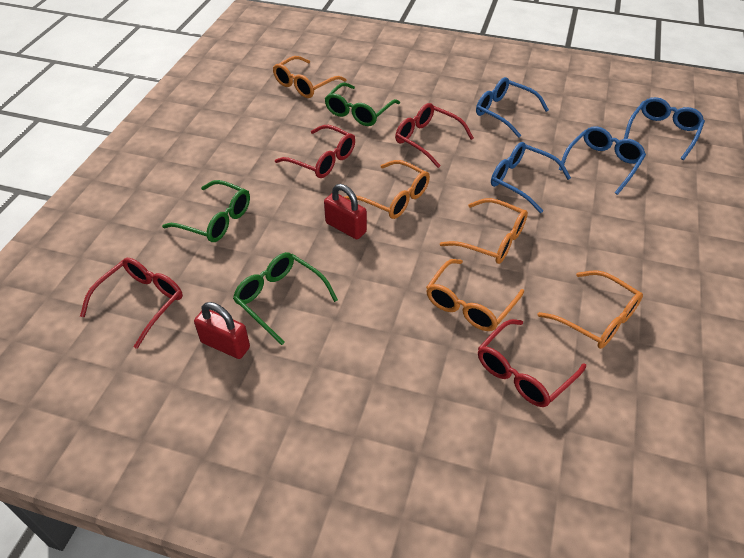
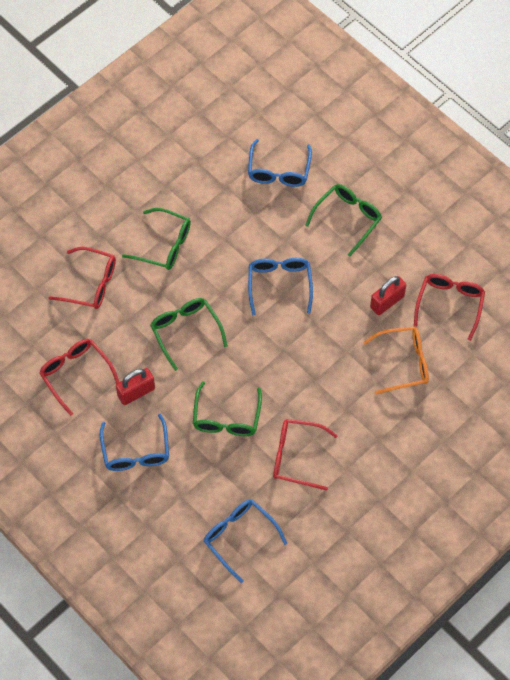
green glasses: [162,180,250,242] [233,252,338,345] [324,83,400,126] = 3 -> [122,208,191,270] [150,298,227,371] [193,381,262,436] [305,184,382,256] = 4
orange glasses: [273,56,347,98] [345,160,430,219] [426,259,524,331] [440,198,528,264] [538,270,643,349] = 5 -> [363,327,429,394] = 1

